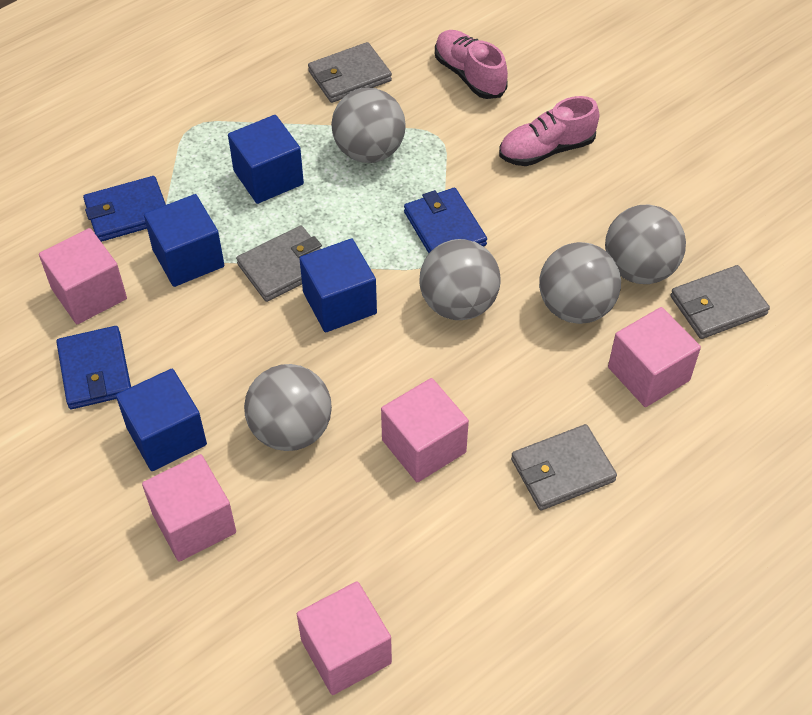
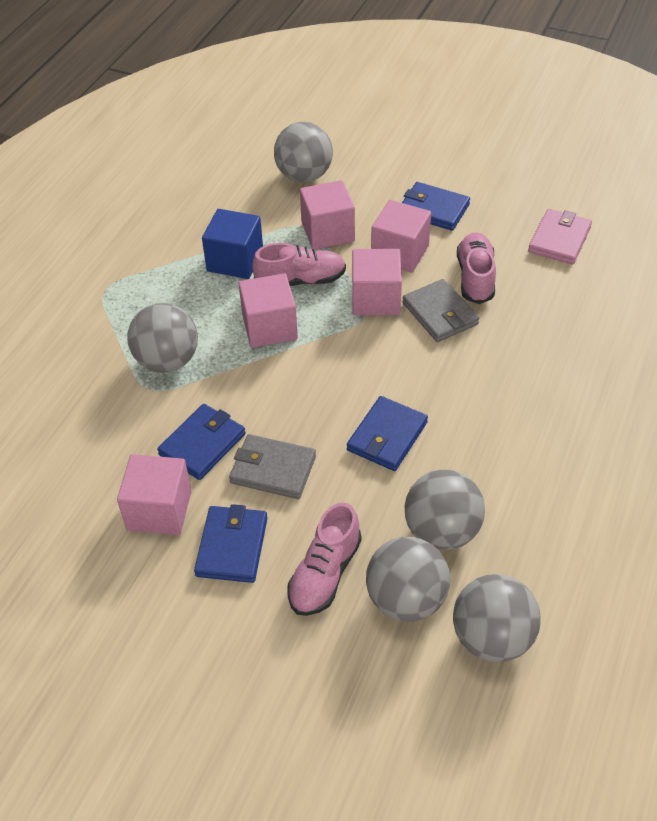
blue cube: [116,369,207,471] [144,194,224,287] [228,115,304,204] [299,238,377,332] = 4 -> [202,209,263,279] = 1
blue wallet: [56,326,131,409] [83,176,166,242] [404,188,487,253] = 3 -> [157,404,245,480] [194,504,267,583] [347,396,428,471] [402,182,470,231] = 4
grey wallet: [236,225,322,302] [308,42,392,103] [511,424,617,510] [670,265,770,339] = 4 -> [229,434,316,499] [402,279,479,342] = 2
pink shoe: [435,30,508,99] [499,96,599,166] = 2 -> [252,243,346,286] [288,502,362,616] [457,232,496,304] = 3
pink wallet: none = 0 -> [528,209,592,265] = 1

